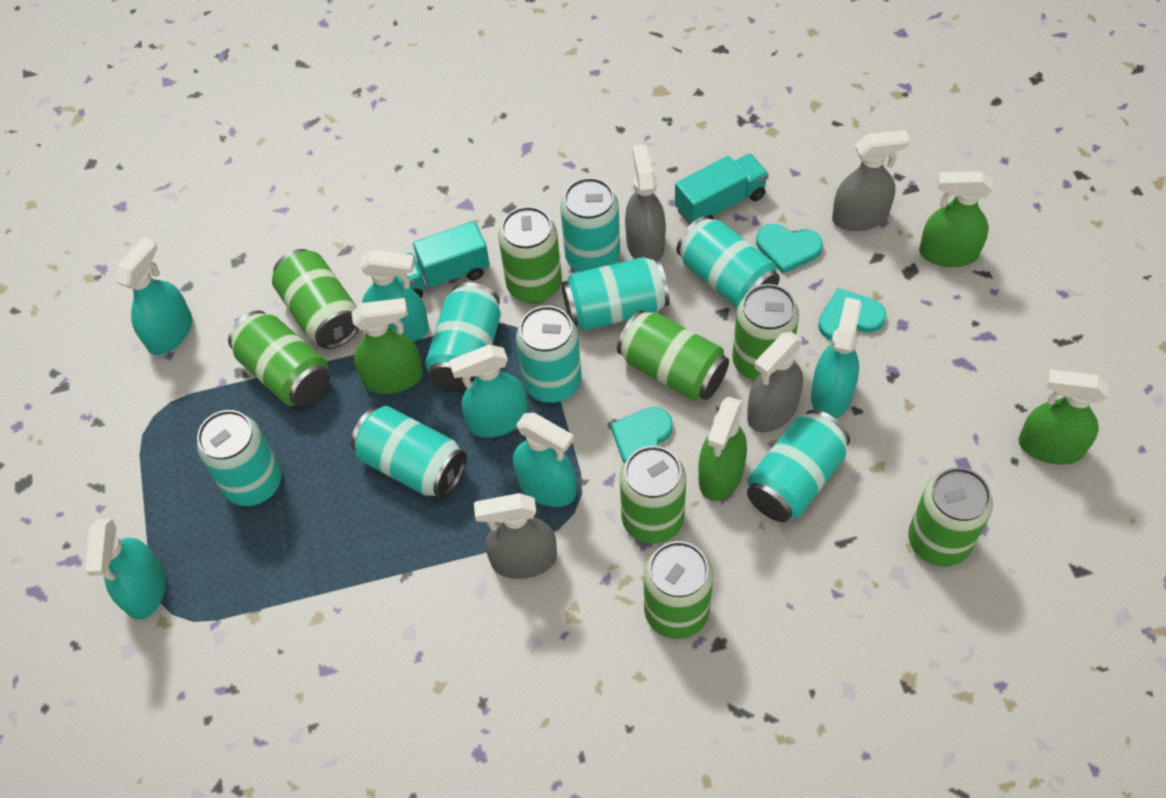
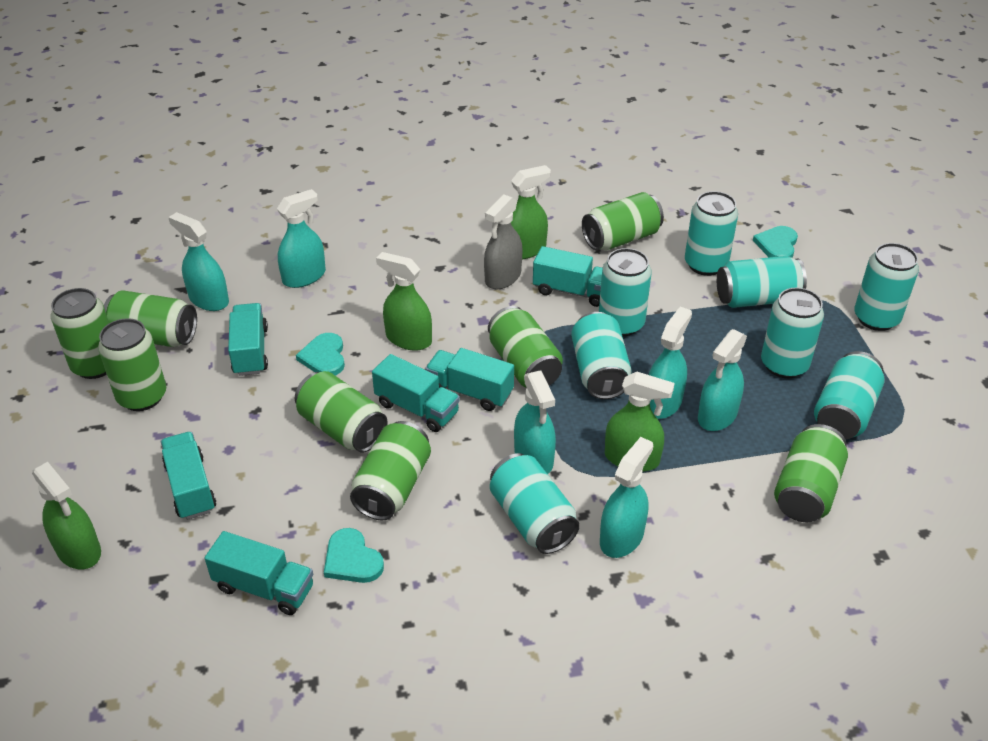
grey spray bottle: [474,493,557,579] [625,144,666,260] [747,332,803,432] [832,130,910,231] = 4 -> [484,194,522,289] = 1
turquoise truck: [395,221,490,298] [675,154,769,225] = 2 -> [161,432,216,520] [204,531,313,615] [228,303,268,376] [372,354,460,432] [425,348,514,411] [533,246,602,307] = 6

